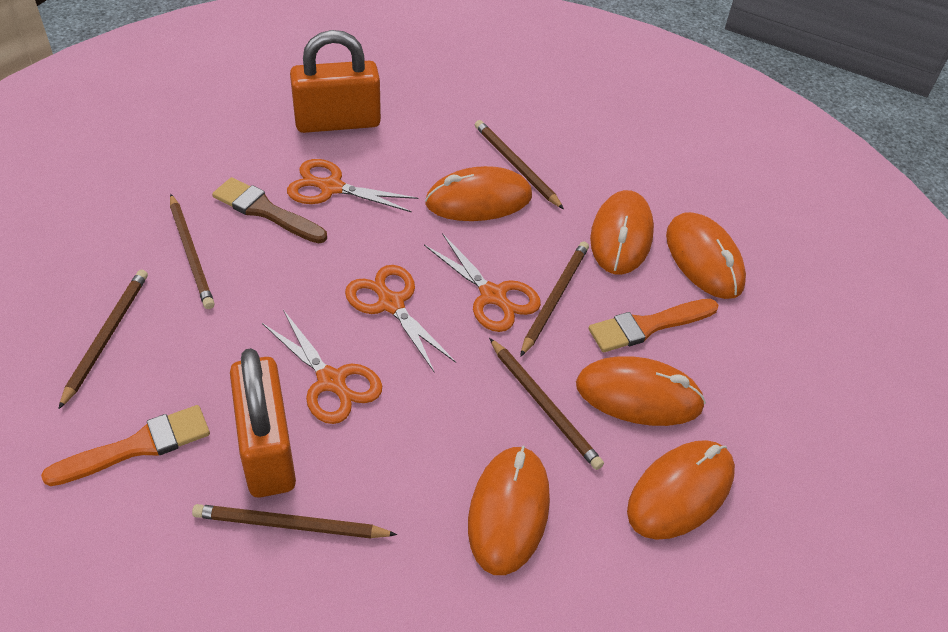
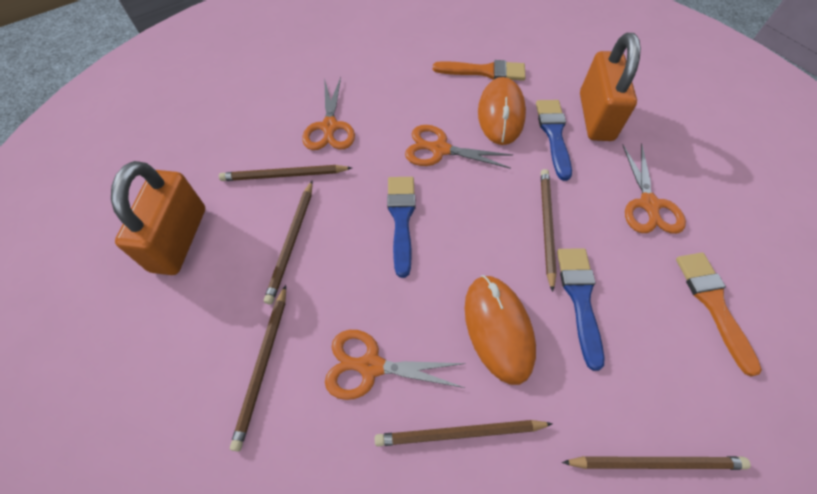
blue brush: none = 0 -> [387,177,416,278] [536,100,572,181] [557,248,604,371] = 3
brown brush: [212,177,327,243] = 1 -> none = 0
orange mouse: [425,166,532,221] [468,446,550,575] [576,356,706,426] [590,190,654,275] [627,440,735,540] [666,212,746,299] = 6 -> [465,275,536,385] [478,77,526,145] = 2

